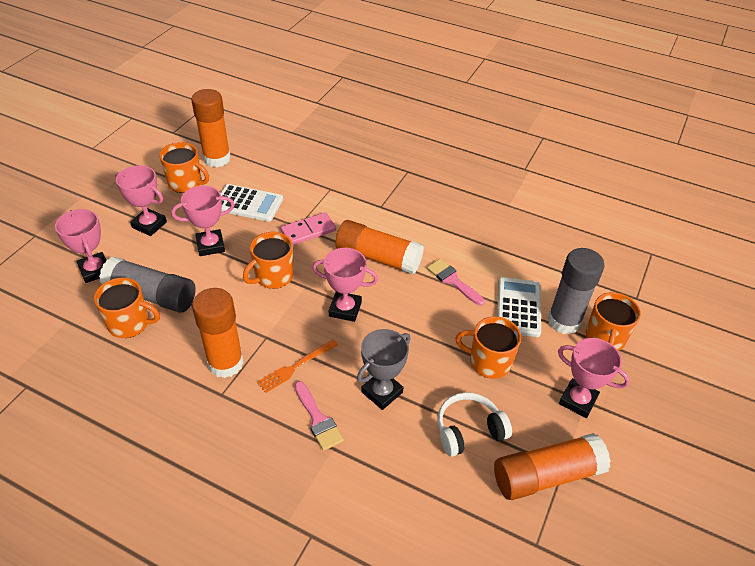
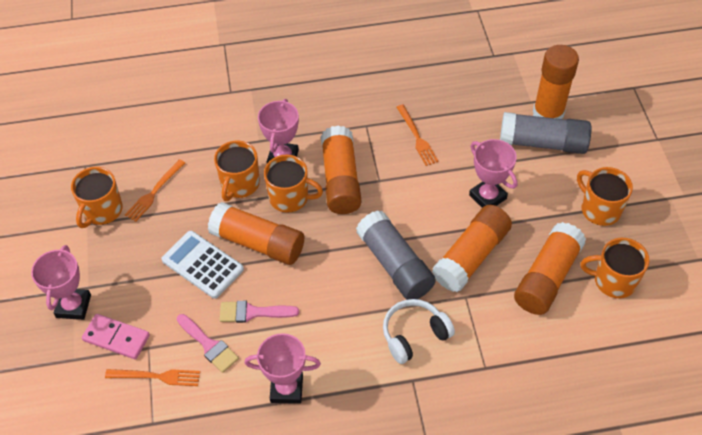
grey trophy: [357,329,410,410] = 1 -> none = 0
orange fork: [257,339,338,393] = 1 -> [105,369,200,386] [125,159,185,222] [396,105,439,166] = 3
orange glue stick: [191,89,231,167] [192,288,244,378] [335,220,424,274] [494,433,611,500] = 4 -> [208,202,304,265] [321,125,361,214] [432,205,512,292] [514,222,586,315] [533,45,579,119] = 5
pink trophy: [55,209,106,283] [115,165,167,236] [171,186,235,256] [313,248,378,322] [558,338,630,418] = 5 -> [31,245,91,320] [245,333,321,404] [258,99,299,163] [469,139,517,208] = 4
white calculator: [220,184,283,222] [497,277,541,337] = 2 -> [161,231,244,299] = 1

